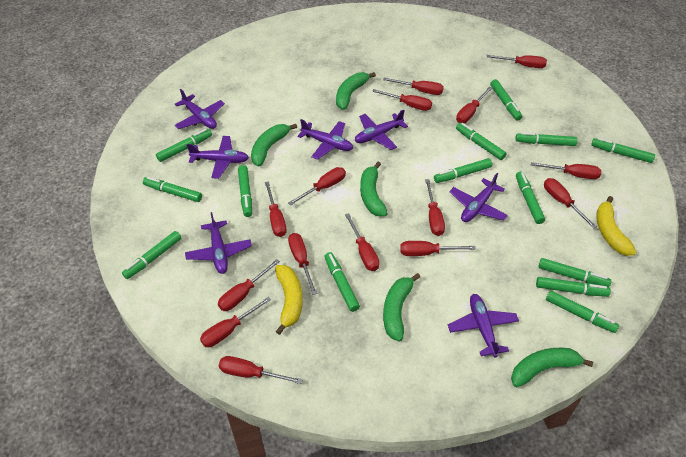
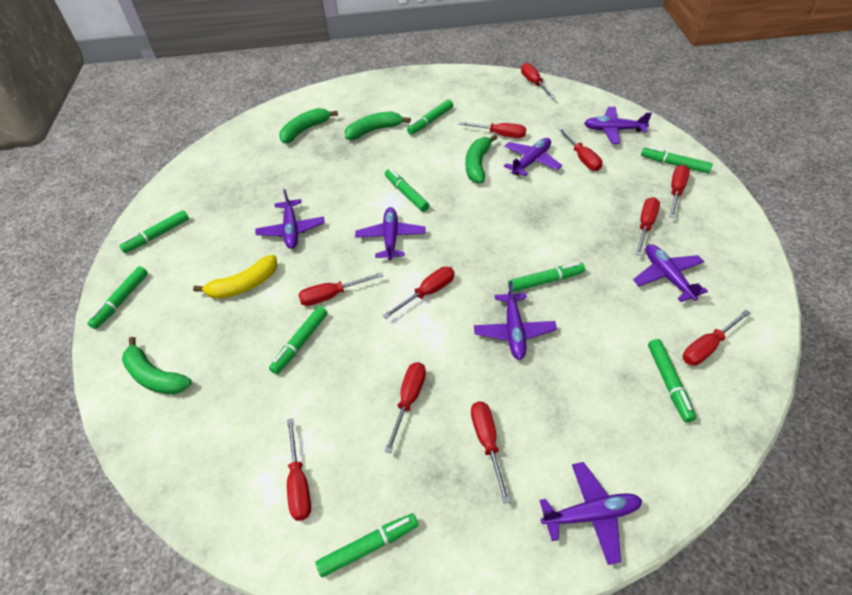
green banana: [251,124,297,166] [336,72,376,110] [360,162,388,216] [383,273,420,341] [511,348,593,387] = 5 -> [122,337,192,395] [279,108,338,143] [345,111,411,140] [466,135,497,183] = 4
green marker: [122,231,181,279] [143,177,202,202] [156,129,212,162] [238,165,252,217] [324,252,360,312] [434,158,492,183] [456,123,507,160] [490,79,522,121] [515,132,578,146] [516,171,545,224] [536,277,611,297] [538,258,611,287] [546,291,619,333] [591,138,655,163] = 14 -> [87,266,148,329] [119,210,189,253] [269,306,328,374] [316,513,418,577] [385,169,429,212] [407,99,453,135] [508,262,585,292] [641,146,713,173] [648,339,696,423] = 9
red screwdriver: [200,297,271,347] [218,259,280,311] [219,356,303,384] [265,181,287,237] [288,167,346,206] [288,233,317,295] [345,213,380,271] [372,89,432,111] [383,78,444,95] [400,241,476,256] [425,179,445,236] [456,86,492,123] [487,55,547,68] [531,162,601,179] [544,178,597,229] = 15 -> [287,418,311,521] [298,272,383,306] [383,267,455,319] [384,362,426,453] [458,122,526,138] [471,401,510,504] [521,63,556,99] [558,127,602,171] [635,197,660,256] [669,165,690,218] [683,310,751,366] = 11
yellow banana: [275,265,303,335] [596,196,636,256] = 2 -> [193,255,277,299] = 1

